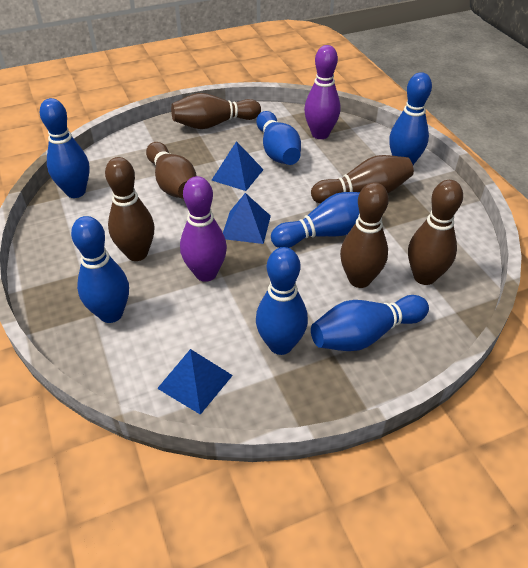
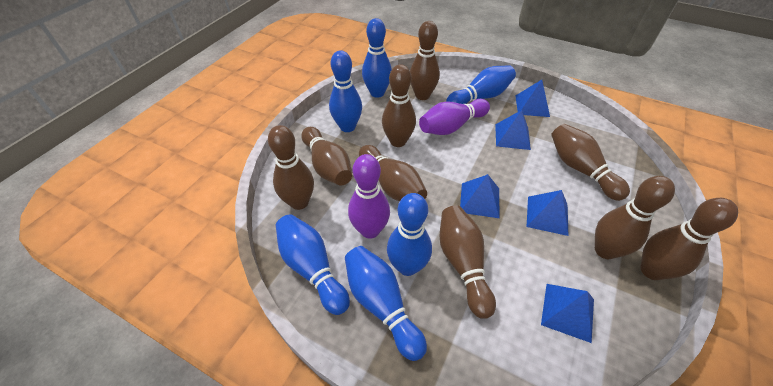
blue bowling pin: [40,98,90,198] [71,216,129,323] [256,111,301,165] [256,247,308,355] [271,192,360,248] [311,295,429,351] [389,72,432,165] = 7 -> [276,214,350,315] [329,50,362,132] [345,246,427,361] [362,18,392,98] [387,193,432,276] [446,65,516,104] = 6
blue pyramid: [157,349,233,415] [212,141,264,191] [223,193,271,244] = 3 -> [460,174,499,218] [495,110,531,150] [515,80,550,117] [527,190,569,236] [541,284,594,343] = 5
brown bowling pin: [105,157,154,261] [146,142,196,199] [171,93,261,129] [311,155,414,203] [340,182,389,288] [408,180,463,285] = 6 -> [268,125,314,210] [301,127,352,186] [359,145,427,201] [382,64,416,147] [410,21,440,100] [440,205,496,319] [551,124,630,201] [595,176,675,259] [641,198,738,280] = 9

